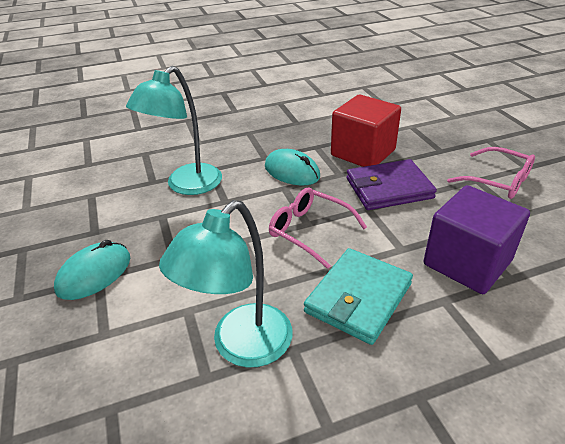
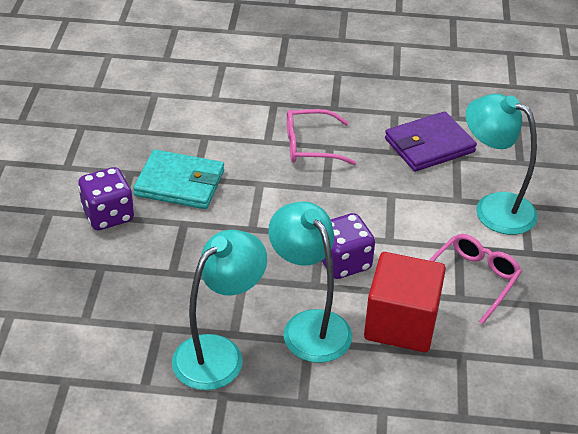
purple cube: [424,185,530,294] = 1 -> none = 0
purple dice: none = 0 -> [78,167,134,230] [322,213,375,279] = 2
turquoise lamp: [126,66,222,195] [159,200,293,367] = 2 -> [172,230,267,390] [268,201,352,363] [466,94,538,235] = 3
turquoise mouse: [54,240,130,300] [265,149,320,185] = 2 -> none = 0

